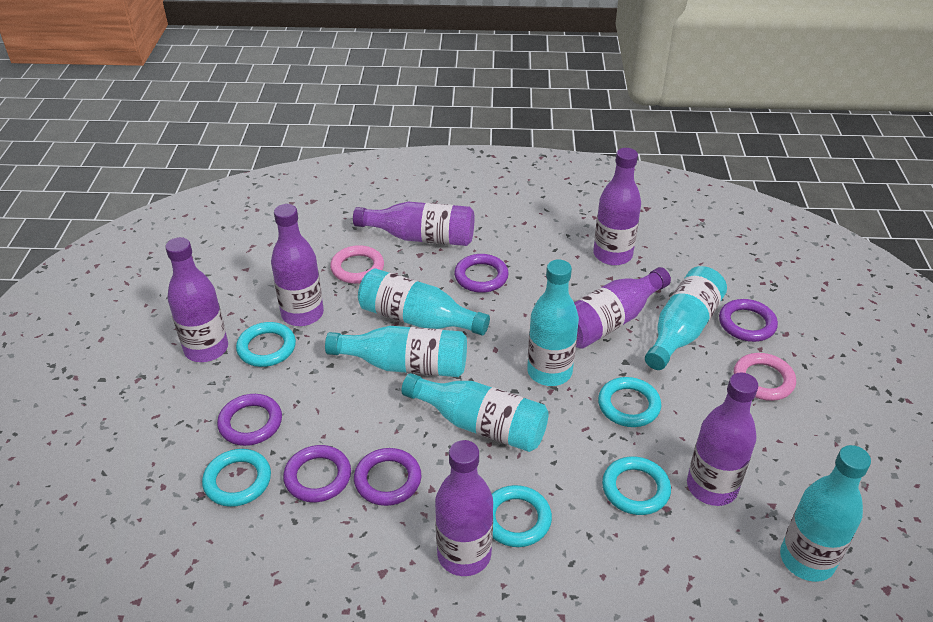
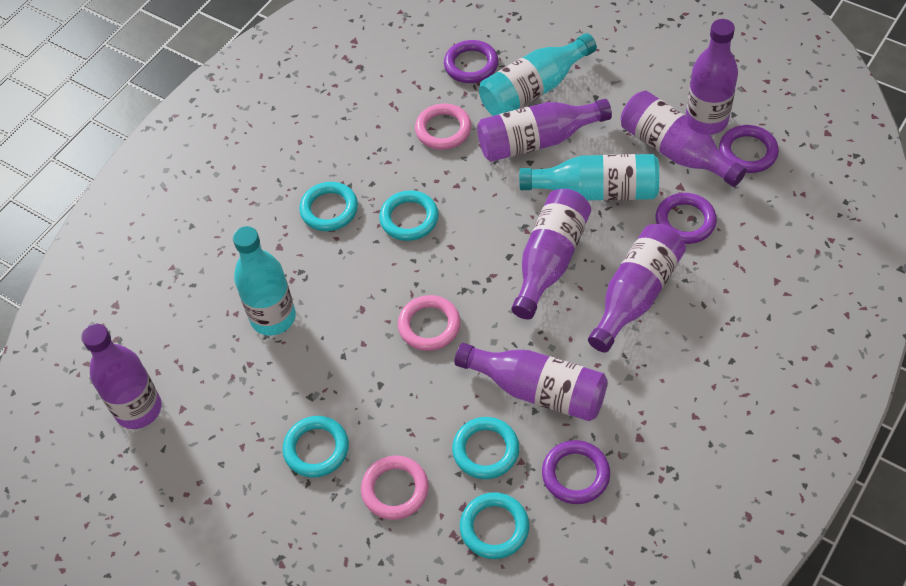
pink ring: [330,245,384,284] [734,353,796,401] = 2 -> [361,455,429,520] [398,295,461,351] [415,104,472,150] = 3
purple ring: [217,394,282,446] [283,445,351,502] [354,448,421,506] [454,254,509,293] [719,299,778,342] = 5 -> [444,40,498,83] [542,440,610,504] [656,193,717,244] [719,125,779,173] = 4
turquoise bottle: [325,326,467,377] [358,269,490,335] [401,373,549,452] [527,259,579,386] [645,266,727,370] [780,445,871,582] = 6 -> [233,226,296,336] [479,33,597,116] [519,154,659,201] = 3

